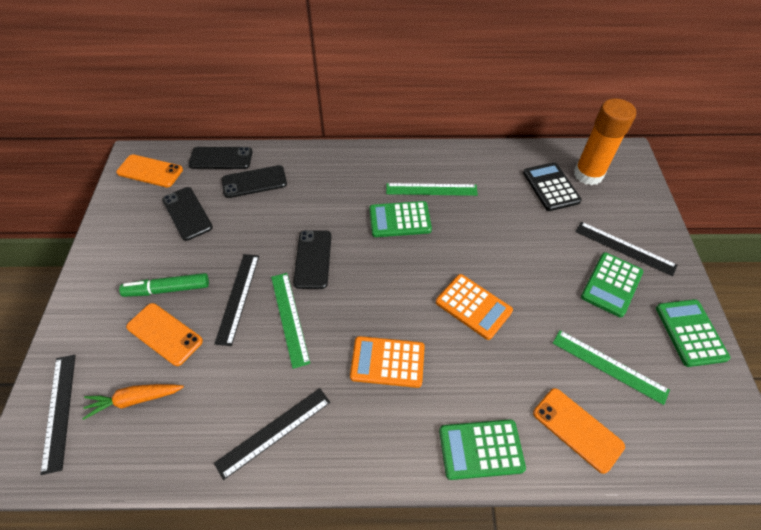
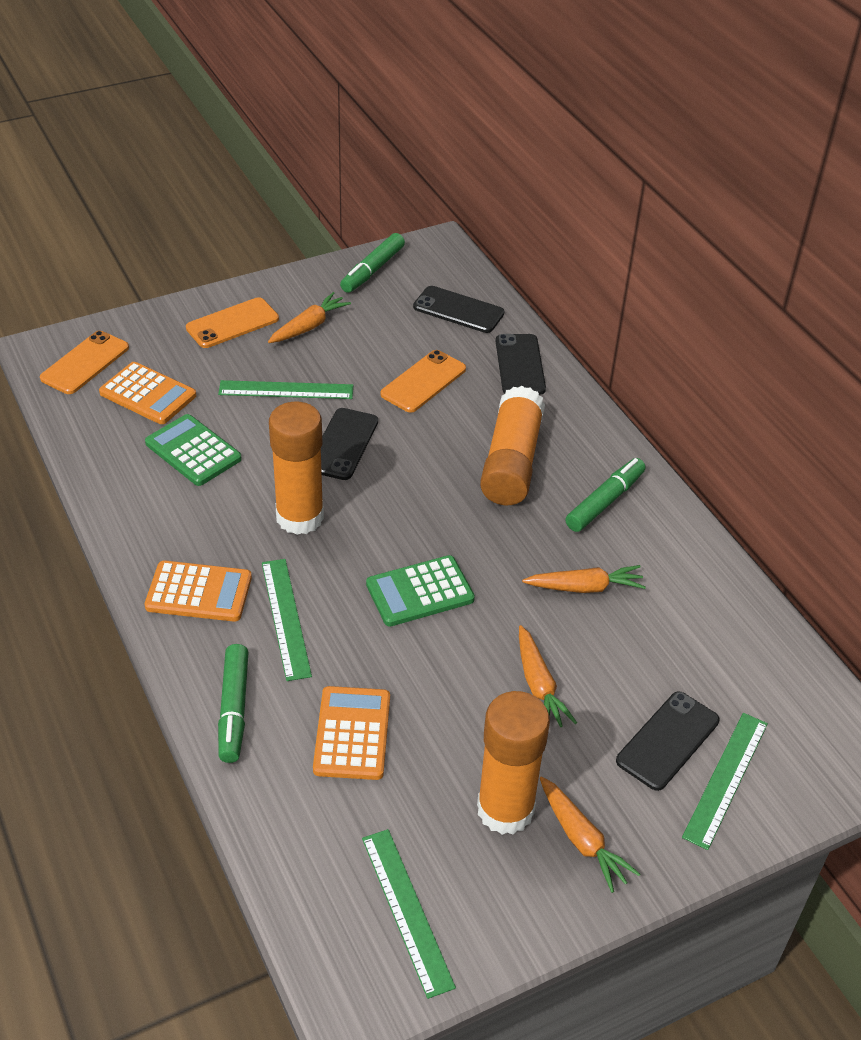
black calculator: [523,162,582,211] = 1 -> none = 0
black ruler: [40,355,76,475] [214,254,259,346] [214,388,330,480] [575,222,677,276] = 4 -> none = 0
green calculator: [369,201,432,237] [439,419,526,480] [581,252,643,318] [656,299,730,367] = 4 -> [145,414,242,486] [366,555,475,627] = 2
green marker: [119,273,209,297] = 1 -> [218,644,248,763] [340,233,405,293] [565,458,646,532] = 3
green ruler: [271,273,310,369] [386,183,478,196] [553,330,670,405] = 3 -> [218,380,353,399] [262,559,312,681] [362,829,456,999] [682,713,768,850] = 4
orange calculator: [350,336,425,388] [436,274,513,340] = 2 -> [99,362,196,424] [145,560,252,622] [313,686,390,780] = 3
orange carrot: [82,384,184,420] = 1 -> [268,292,351,343] [519,625,577,727] [522,565,646,593] [540,776,640,893] = 4
orange glue stick: [574,98,636,185] = 1 -> [269,402,324,535] [477,691,550,835] [480,386,545,505] = 3

